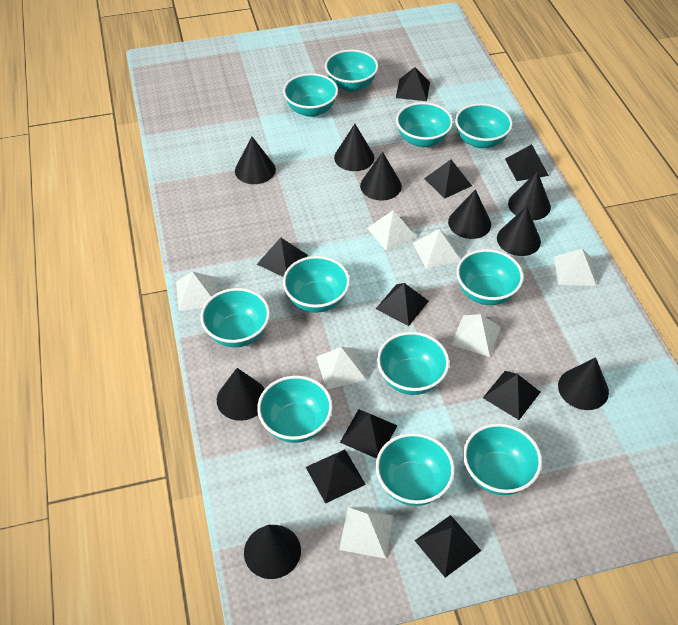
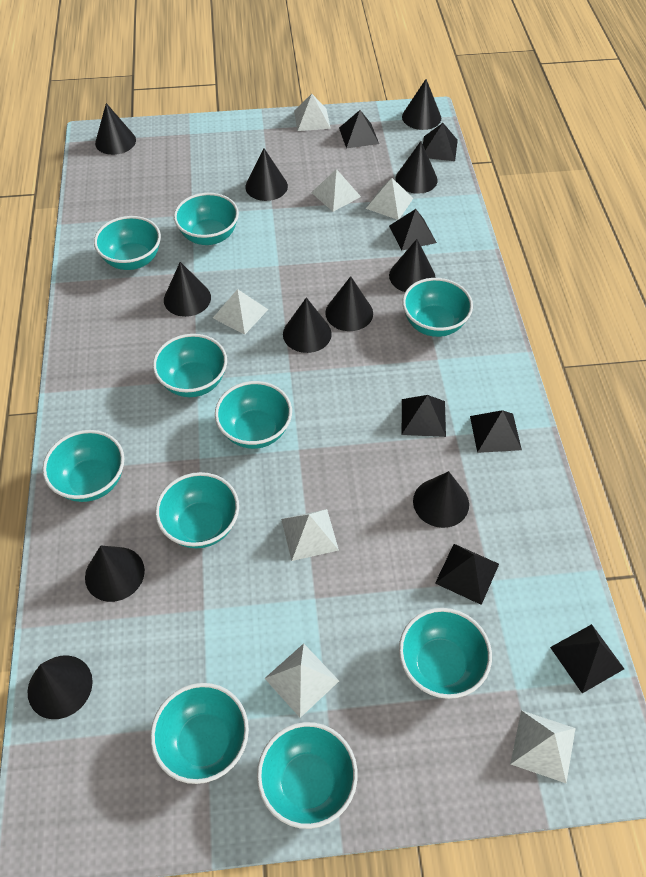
black cone: [217,368,265,421] [235,136,276,184] [244,525,301,579] [334,124,374,171] [360,152,402,200] [448,189,491,239] [497,206,541,256] [508,171,551,220] [558,357,609,410] = 9 -> [28,655,93,719] [85,546,145,602] [95,103,136,155] [164,262,211,317] [245,149,288,201] [283,297,332,353] [325,276,373,331] [389,239,435,292] [396,141,438,194] [402,79,441,130] [413,471,469,528] = 11
black pyramid: [257,237,308,277] [306,449,366,504] [340,409,397,459] [376,283,429,326] [396,67,430,101] [415,515,481,578] [424,160,472,199] [483,371,540,420] [505,144,549,181] = 9 -> [339,110,379,149] [389,209,437,250] [402,395,446,437] [423,123,458,161] [435,544,499,605] [470,410,522,453] [550,624,624,693] = 7
turquoise bowl: [200,288,270,347] [257,375,333,443] [283,73,338,117] [283,256,350,313] [325,50,378,92] [376,433,455,506] [377,332,449,395] [396,102,453,147] [455,103,513,149] [456,249,524,305] [463,423,542,495] = 11 -> [43,430,124,502] [94,216,161,270] [150,683,249,784] [153,334,227,397] [155,472,239,548] [174,193,239,245] [215,381,292,449] [257,722,358,829] [399,608,492,699] [402,278,473,337] = 10

